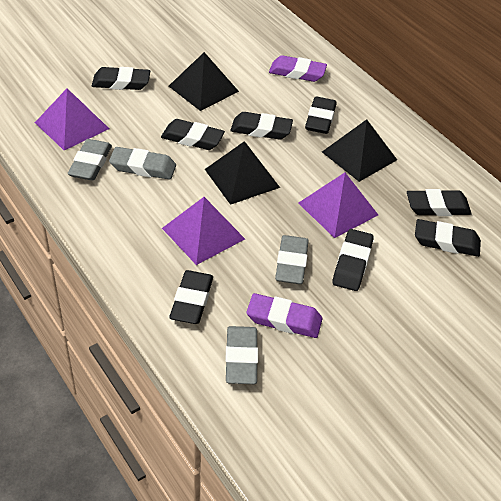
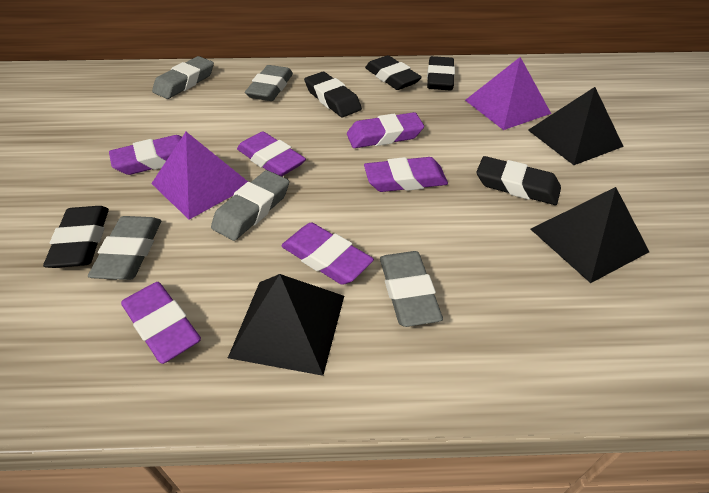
black eraser: [92,67,150,90] [161,119,225,150] [169,270,213,324] [230,112,293,140] [305,97,336,134] [332,229,374,291] [407,189,472,216] [415,219,481,257] = 8 -> [43,206,109,268] [304,72,362,117] [365,55,422,90] [427,56,455,90] [476,156,561,205] = 5
grey eraser: [68,139,112,180] [109,147,176,180] [225,326,258,384] [275,235,309,284] = 4 -> [88,216,161,280] [152,56,214,99] [211,170,289,241] [245,65,293,101] [380,251,443,327] = 5
purple eraser: [247,293,322,338] [269,55,327,82] = 2 -> [109,135,182,175] [121,282,201,364] [237,131,306,176] [281,223,374,285] [347,112,424,148] [364,157,448,192] = 6
purple pyramid: [35,88,109,150] [162,197,245,265] [298,173,378,238] = 3 -> [151,132,248,220] [465,57,551,130] = 2

